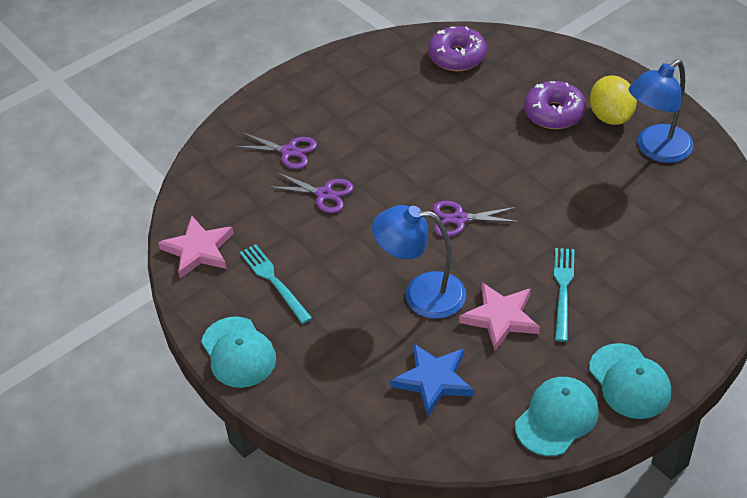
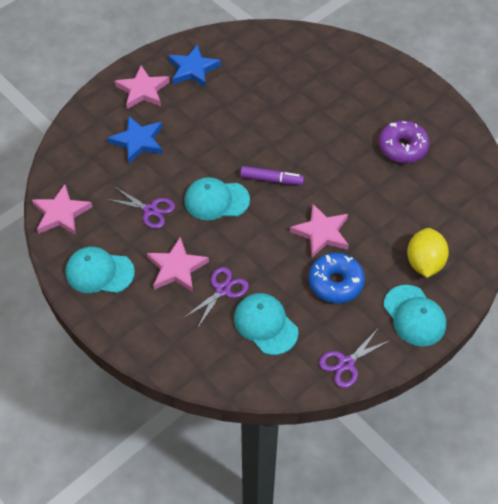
blue donut: none = 0 -> [308,253,365,303] = 1
blue lamp: [372,205,466,319] [629,60,694,163] = 2 -> none = 0
blue star: [390,343,474,416] = 1 -> [108,116,163,164] [168,44,221,87] = 2
pink star: [158,216,234,278] [459,282,540,351] = 2 -> [32,184,93,235] [115,65,170,109] [147,237,209,292] [290,204,349,257] = 4
purple donut: [428,26,487,71] [524,81,586,129] = 2 -> [378,121,430,163] = 1
purple marker: none = 0 -> [240,166,304,185] = 1
turquoise cap: [201,316,276,388] [515,377,599,456] [589,343,671,419] = 3 -> [66,247,135,293] [184,177,250,220] [234,293,298,355] [384,285,446,347] = 4
turquoise fork: [240,244,312,324] [554,248,575,342] = 2 -> none = 0

